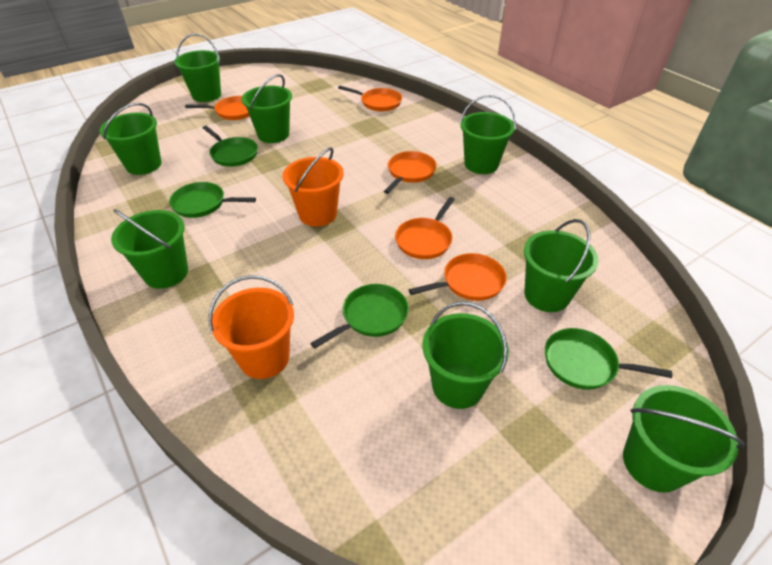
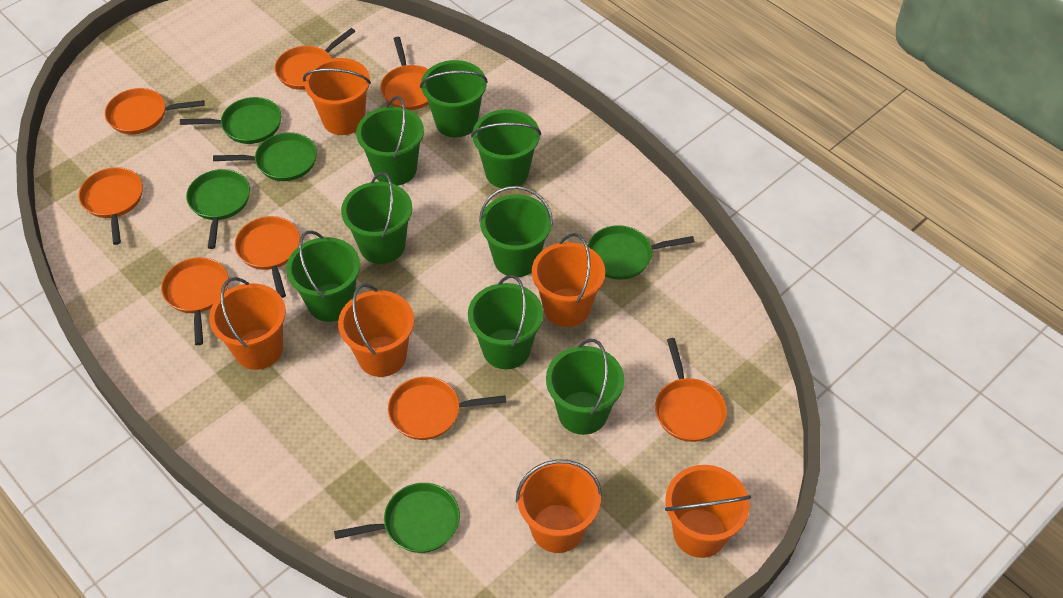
green pan: [169,182,256,218] [203,126,258,167] [310,284,409,349] [545,328,672,390] = 4 -> [180,97,281,144] [186,169,250,249] [213,132,317,181] [334,483,460,553] [588,225,694,280] = 5
orange bucket: [208,275,294,379] [282,147,344,226] = 2 -> [209,277,286,370] [303,58,371,135] [338,284,414,377] [516,459,602,553] [532,233,605,327] [665,465,751,558] = 6
orange pan: [185,96,250,120] [338,85,402,111] [384,151,437,194] [395,197,455,259] [409,253,507,301] = 5 -> [79,167,143,245] [105,88,205,134] [161,257,229,345] [235,216,300,298] [275,28,355,90] [380,37,429,110] [388,377,506,440] [655,338,727,442] = 8

